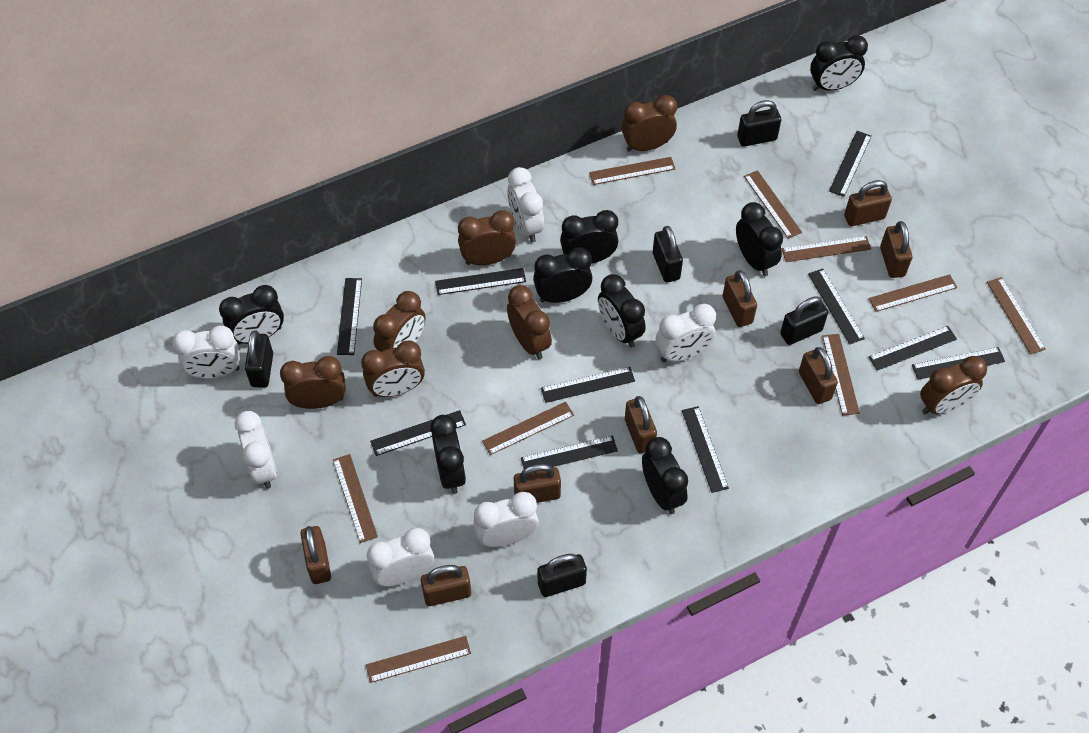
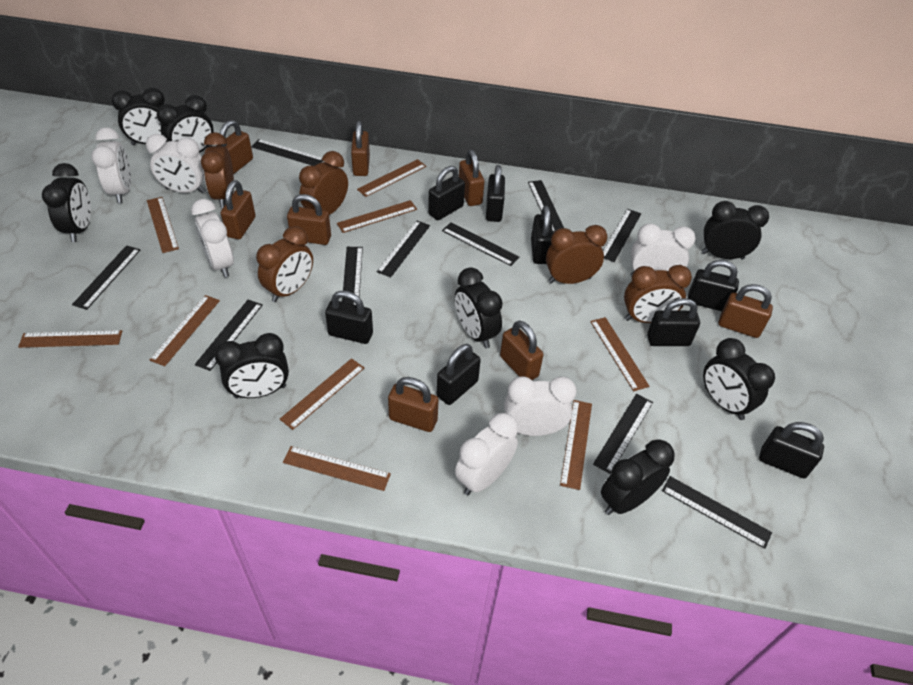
black padlock: [245,330,273,388] [538,554,587,597] [653,226,683,283] [737,100,781,147] [780,297,828,345] = 5 -> [325,290,373,344] [428,166,465,220] [437,344,481,405] [486,165,505,222] [531,205,553,264] [647,298,700,346] [688,260,739,311] [759,422,824,478] = 8
brown clock: [280,356,346,409] [361,340,425,397] [373,291,426,352] [458,210,516,265] [507,285,552,359] [622,95,677,152] [920,356,987,414] = 7 -> [201,132,234,208] [256,226,313,302] [299,151,348,215] [546,225,607,284] [624,265,692,323] = 5

